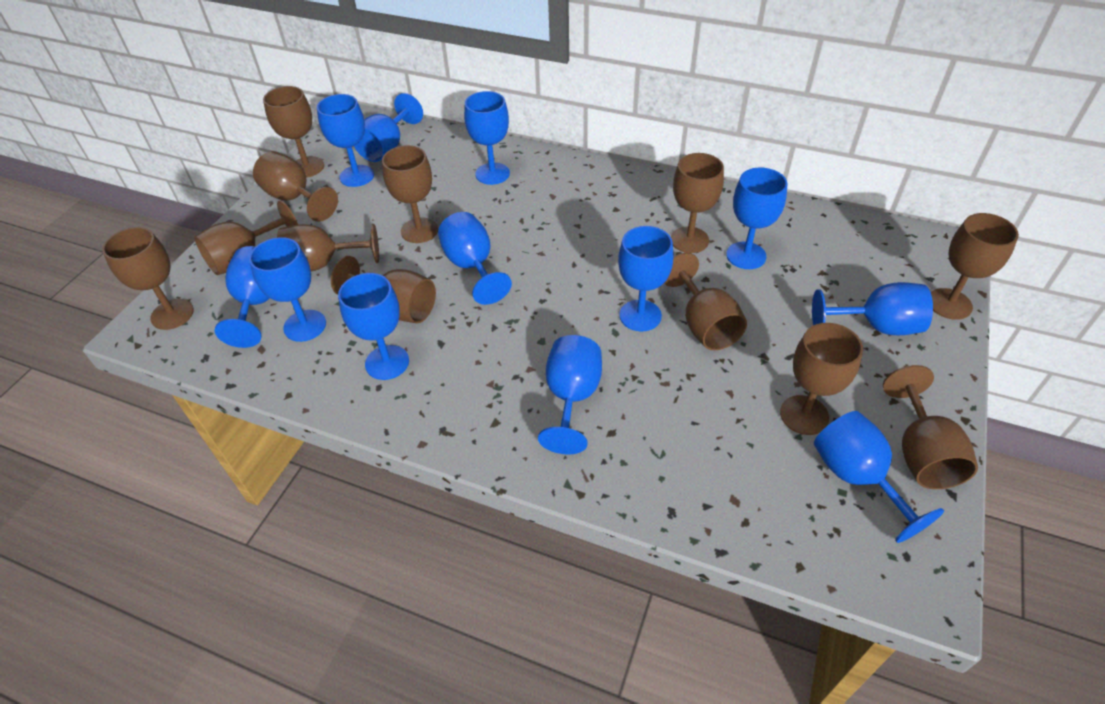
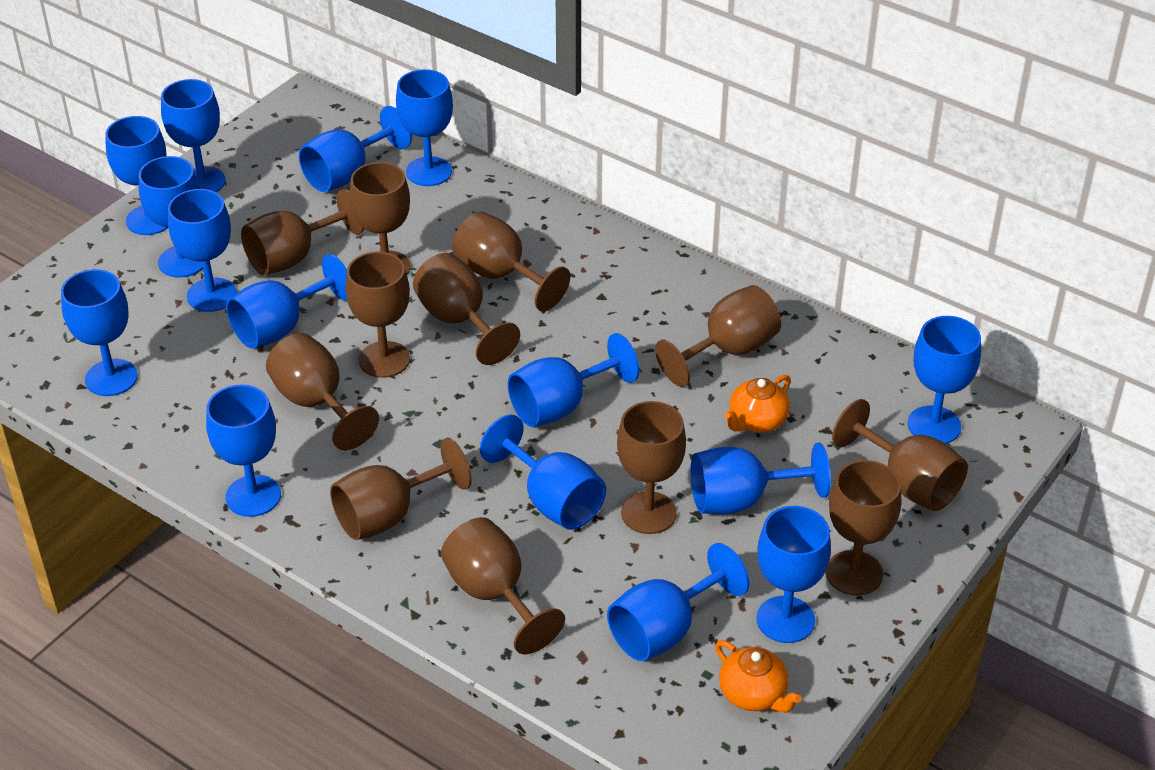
blue goblet: [215,246,270,348] [249,237,326,342] [317,94,374,187] [338,273,409,380] [354,93,423,162] [438,212,512,305] [464,91,510,185] [538,335,602,454] [618,226,674,331] [726,167,787,269] [812,282,933,335] [814,411,944,543] = 12 -> [61,269,138,396] [105,116,168,235] [139,156,203,278] [161,79,226,192] [168,189,237,312] [206,384,281,517] [226,254,347,349] [299,106,412,192] [396,69,453,186] [480,415,606,530] [508,333,639,427] [607,543,749,661] [691,443,831,514] [757,506,831,643] [908,316,981,444] = 15
orange teapot: none = 0 -> [715,640,802,712] [724,375,791,432] = 2

